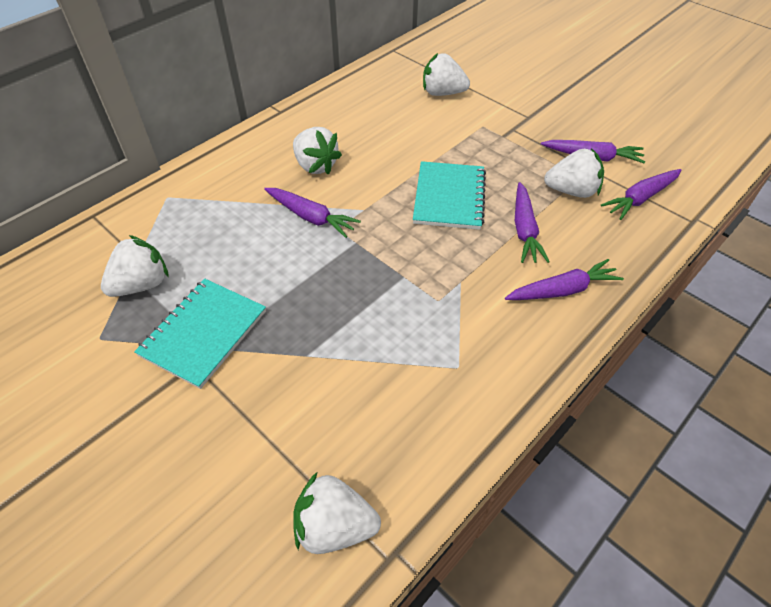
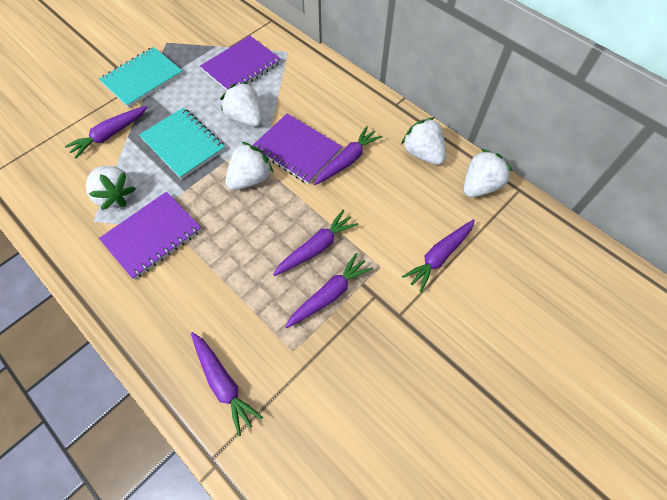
purple carrot: [264,188,361,238] [505,259,624,300] [515,182,550,263] [541,140,645,163] [601,169,681,220] = 5 -> [65,106,147,159] [191,332,263,436] [273,210,359,276] [285,253,373,329] [314,126,383,185] [402,219,475,293] = 6
purple notebook: none = 0 -> [99,192,201,280] [200,36,281,91] [253,114,342,184] = 3

